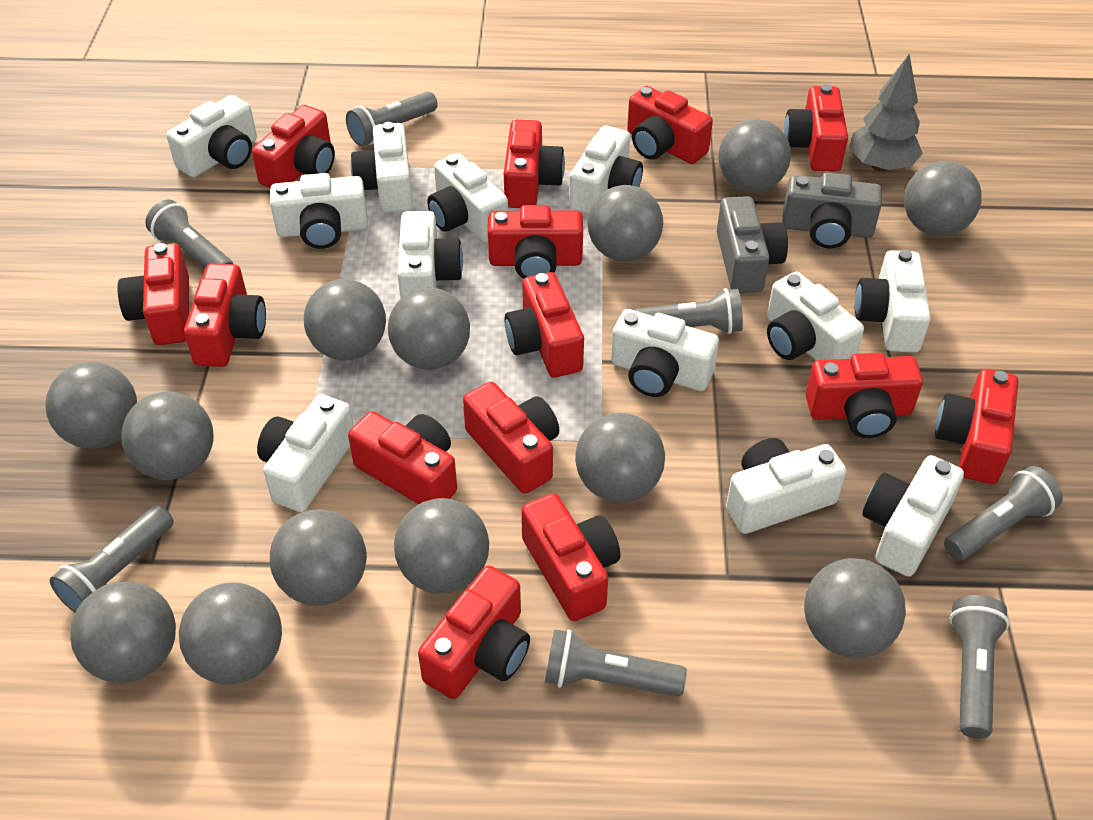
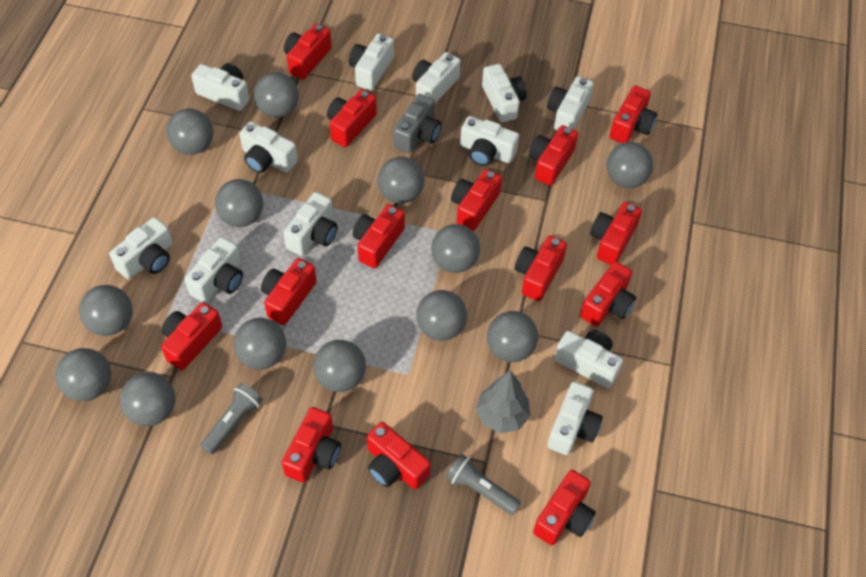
grey camera: [717,196,788,293] [782,173,882,248] = 2 -> [393,94,441,153] = 1
grey flashlight: [50,505,174,613] [145,199,233,268] [346,91,438,146] [545,629,687,696] [632,288,743,334] [944,466,1063,561] [949,595,1009,739] = 7 -> [200,383,263,454] [446,454,521,515] = 2

